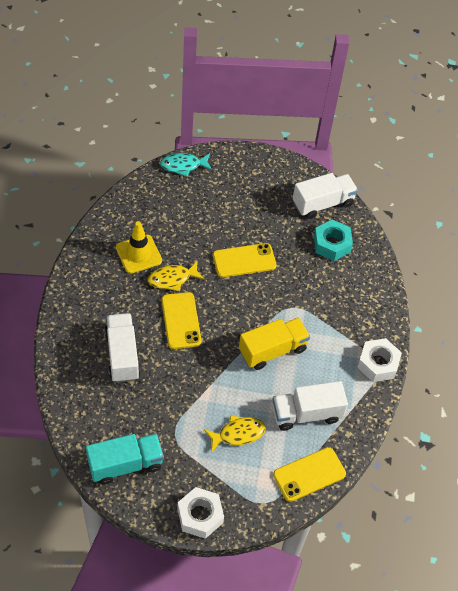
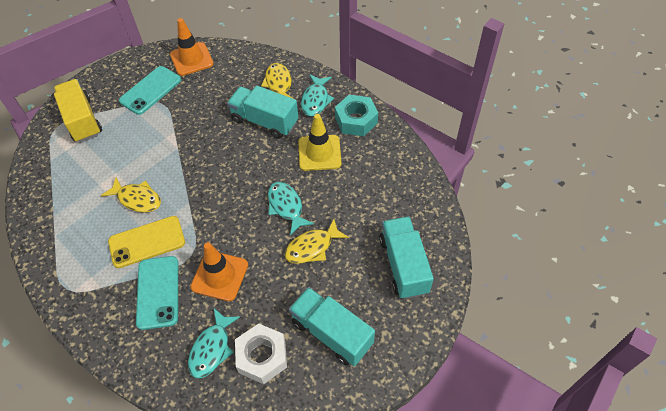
orange traffic cone: none = 0 -> [170,18,214,76] [190,242,248,301] = 2
turquoise fish: [160,153,212,177] = 1 -> [188,308,240,378] [268,182,314,235] [301,75,334,116] = 3
turquoise phone: none = 0 -> [119,66,181,115] [136,256,178,330] = 2
turquoise truck: [86,434,164,485] = 1 -> [227,86,299,139] [289,287,375,366] [379,216,434,299] = 3
white nut: [177,487,224,539] [357,338,402,382] = 2 -> [235,323,287,384] = 1
white truck: [104,313,140,383] [272,381,348,431] [293,173,358,219] = 3 -> none = 0
yellow fish: [148,261,204,291] [204,415,266,452] = 2 -> [101,177,161,213] [261,63,294,99] [285,219,349,264] = 3
yellow phone: [162,292,202,349] [213,243,276,278] [273,447,346,502] = 3 -> [108,216,185,268] = 1

